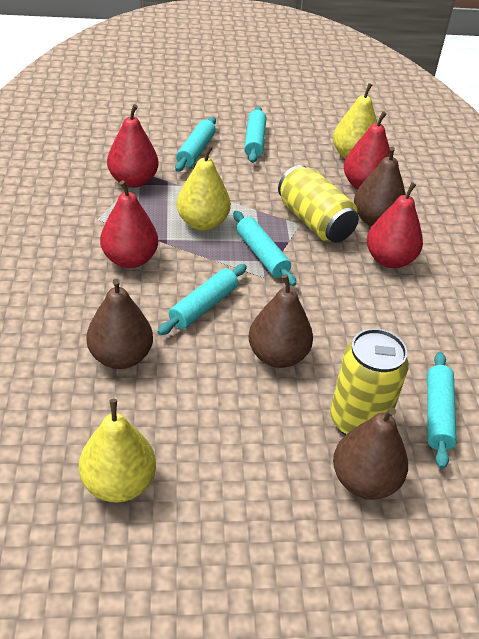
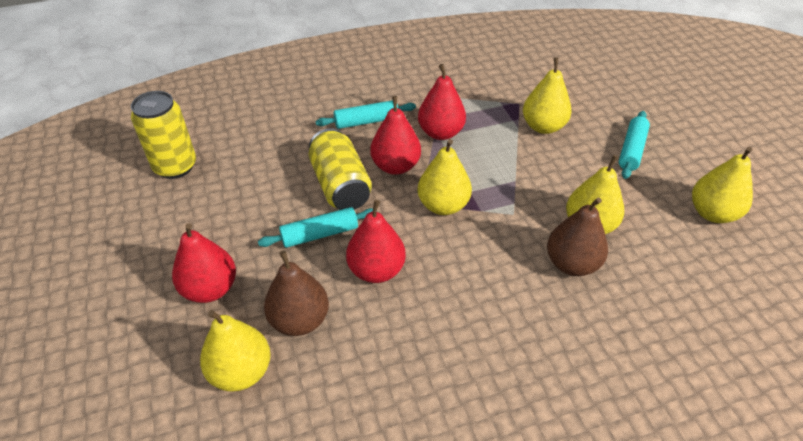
brown pear: [86,278,153,369] [248,274,313,368] [333,407,408,499] [354,146,406,226] = 4 -> [264,251,329,336] [547,197,608,276] = 2
turquoise rolling pin: [157,264,247,335] [175,117,216,172] [233,211,296,286] [244,106,266,163] [427,352,457,469] = 5 -> [258,207,373,248] [315,100,416,129] [619,111,650,179] = 3
yellow pear: [79,399,156,502] [177,145,231,231] [333,83,377,159] = 3 -> [200,310,271,392] [418,139,472,215] [523,57,572,134] [566,155,624,234] [692,147,753,223] = 5

